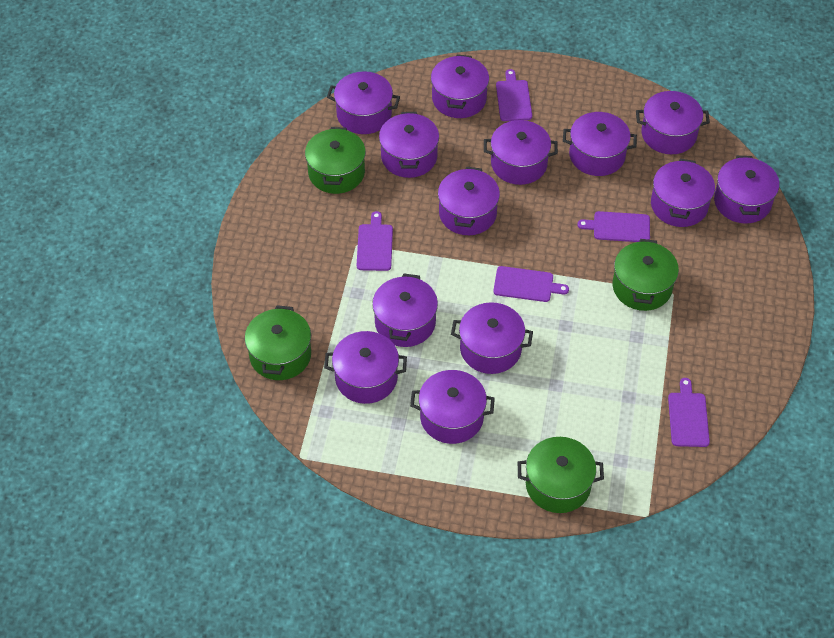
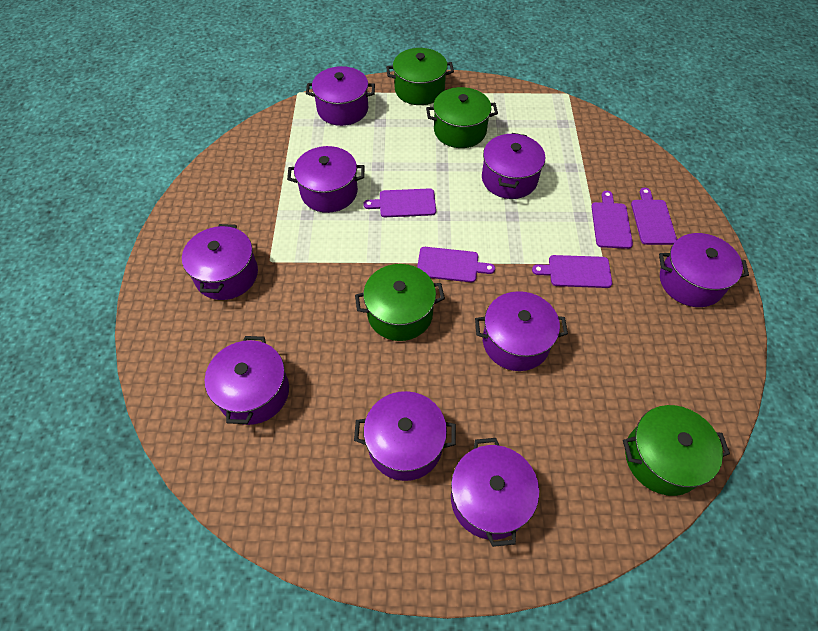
purple pot: [324,331,407,404] [327,71,400,134] [372,273,438,347] [379,112,439,178] [410,370,495,444] [431,54,489,118] [438,167,500,235] [451,302,533,374] [484,120,558,185] [563,112,637,176] [636,91,710,154] [651,159,715,227] [714,156,779,224] = 13 -> [182,224,258,300] [205,336,289,425] [287,146,364,213] [306,66,375,126] [354,391,456,481] [451,438,539,547] [475,291,568,371] [482,133,545,199] [659,233,749,307] = 9

